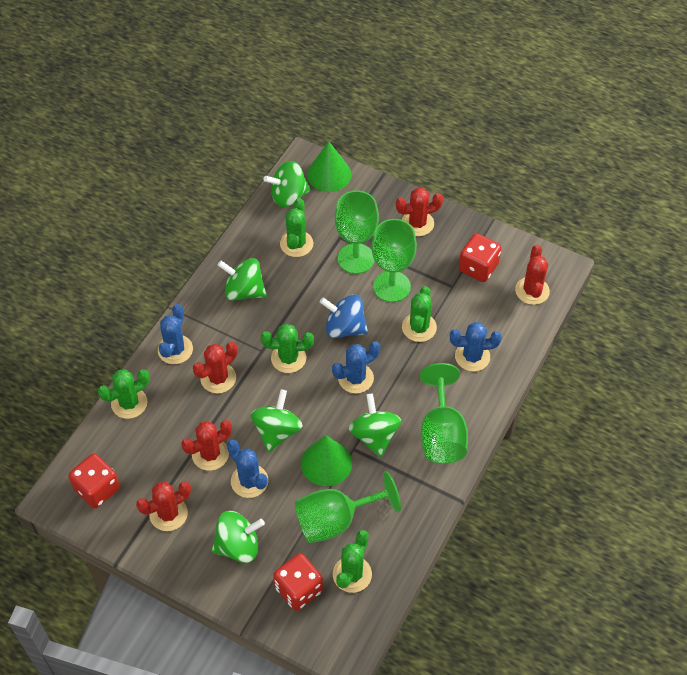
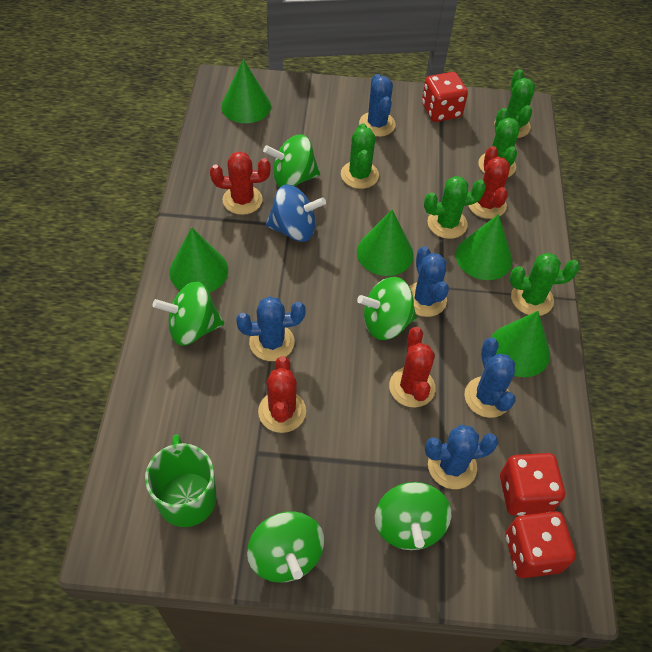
blue cactus: [158,304,193,364] [227,440,268,498] [332,341,381,394] [450,322,502,371] = 4 -> [236,296,306,361] [359,74,396,137] [409,246,449,317] [425,425,499,489] [465,337,515,418] = 5
green cone: [301,435,352,486] [307,141,351,192] = 2 -> [169,227,228,293] [221,59,271,123] [357,210,414,276] [456,214,512,280] [491,311,550,377] = 5
green goblet: [295,471,401,543] [335,190,379,274] [372,219,417,302] [420,363,468,464] = 4 -> none = 0
green mug: none = 0 -> [145,434,217,527] = 1
red cactus: [136,481,191,531] [181,420,232,471] [193,342,237,393] [396,188,443,236] [515,245,550,305] = 5 -> [210,151,270,215] [258,356,306,433] [389,327,436,408] [468,146,510,219] = 4

